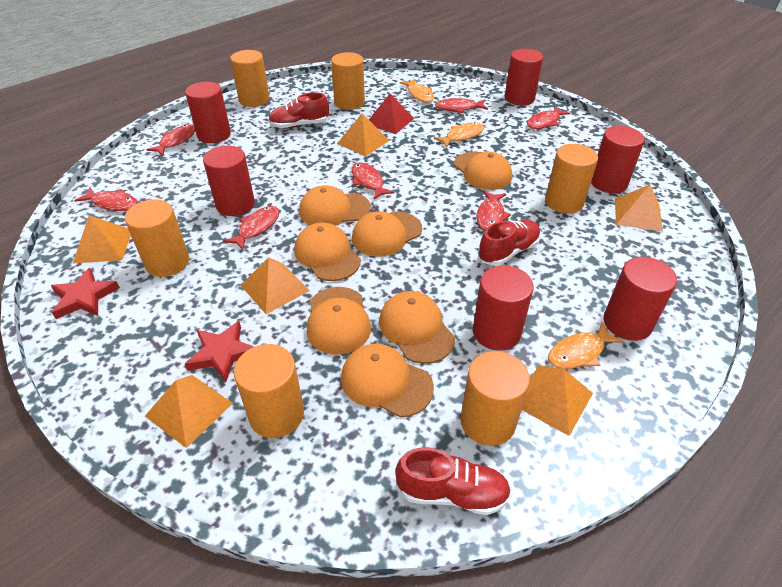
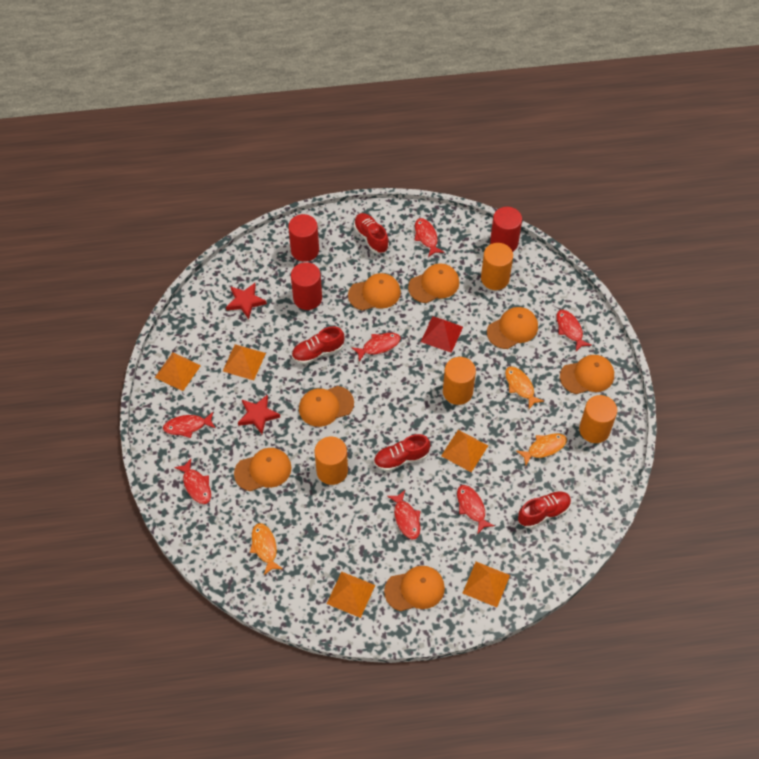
orange cylinder: [125,200,189,277] [230,50,269,107] [234,344,304,438] [331,52,365,110] [460,351,530,446] [545,144,598,214] = 6 -> [315,437,348,485] [443,357,476,405] [481,243,513,290] [579,395,617,443] = 4
orange pyramid: [73,215,131,263] [145,375,233,448] [240,257,310,314] [337,113,390,157] [522,365,593,436] [615,185,663,232] = 6 -> [155,352,201,391] [223,344,266,380] [327,572,375,618] [441,430,488,472] [463,562,510,607] = 5
red cylinder: [185,82,231,143] [203,146,255,216] [473,265,534,351] [505,49,543,106] [591,126,645,193] [604,257,677,341] = 6 -> [288,214,319,262] [291,262,322,310] [490,207,522,252] = 3
red shoe: [268,92,329,129] [395,448,511,515] [478,220,541,266] = 3 -> [292,326,345,364] [354,213,389,254] [374,434,430,472] [518,491,571,529] = 4

